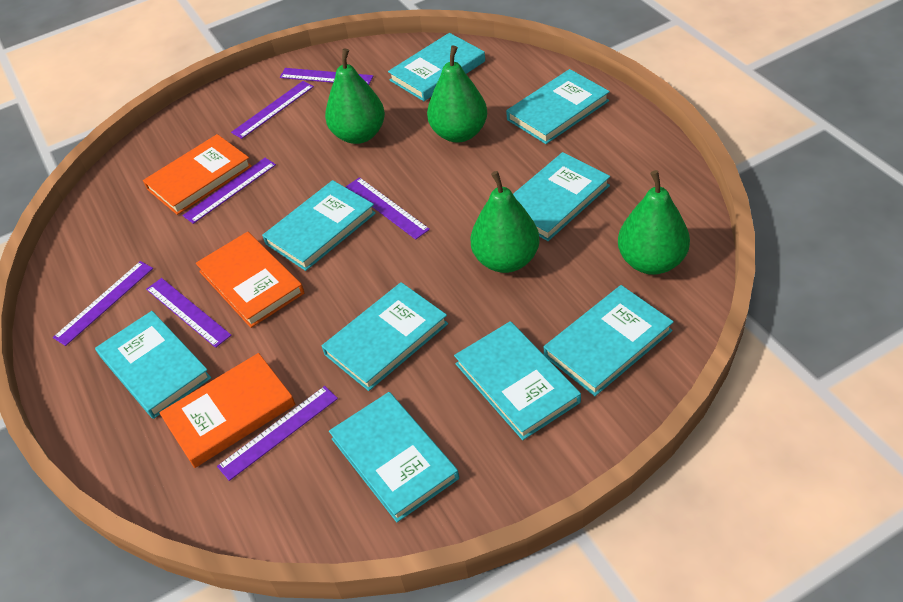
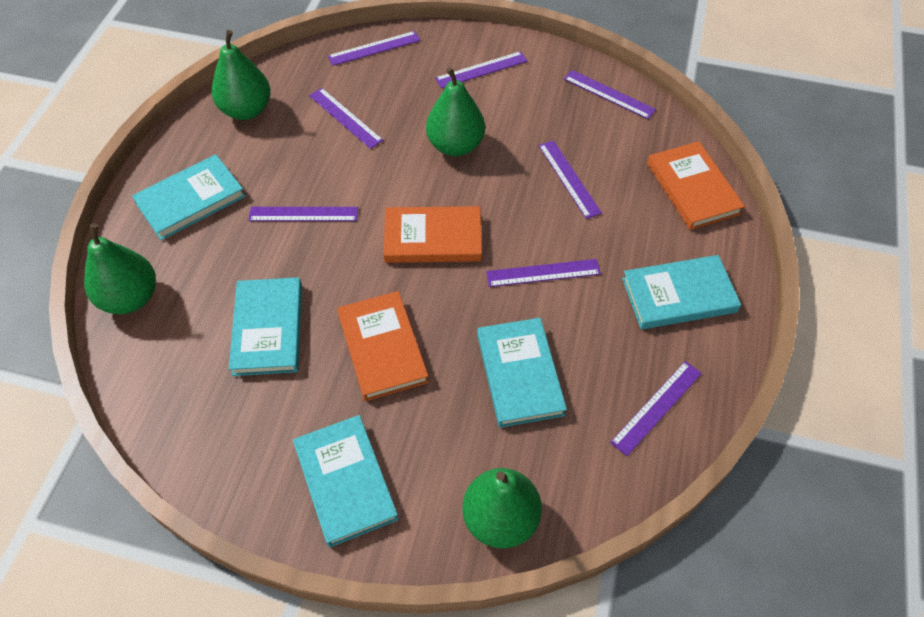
purple ruler: [53,261,153,346] [146,278,232,348] [182,158,276,224] [217,386,338,481] [231,81,314,139] [280,68,373,85] [346,177,430,240] = 7 -> [248,207,358,221] [309,88,383,149] [328,31,420,66] [435,51,528,88] [486,259,601,287] [539,140,602,219] [564,70,656,119] [610,361,702,456] = 8
turquoise book: [95,311,211,419] [262,180,376,271] [322,282,448,391] [329,392,459,522] [388,33,485,101] [454,321,581,440] [506,69,610,144] [513,152,610,241] [544,285,674,396] = 9 -> [132,154,246,240] [229,277,302,376] [293,415,399,547] [477,318,567,428] [622,255,741,329] = 5

